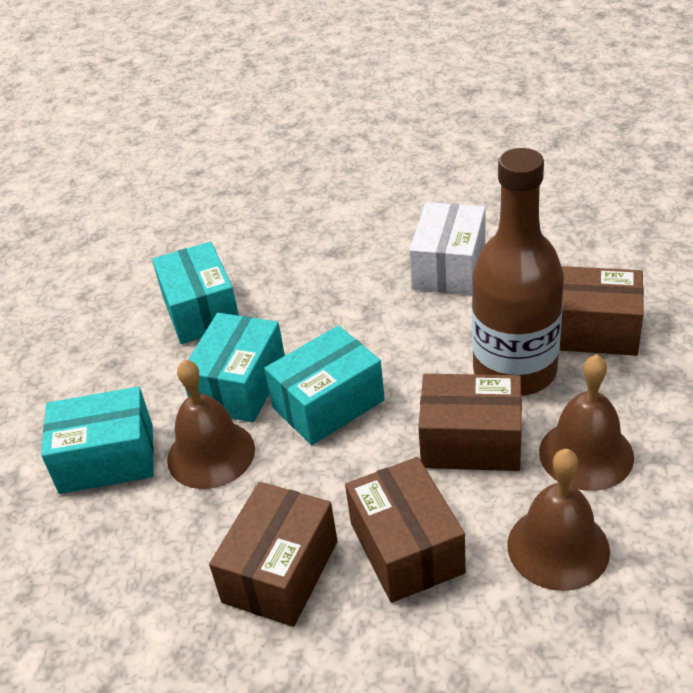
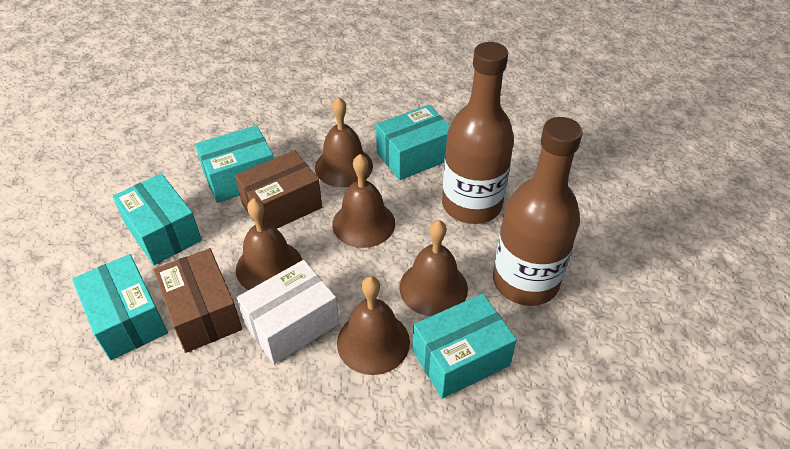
brown bell: [167,359,255,489] [507,449,610,591] [539,354,634,491] = 3 -> [236,198,302,290] [315,97,373,187] [332,154,395,248] [337,276,410,375] [399,220,468,316] = 5
brown bottle: [472,148,564,396] = 1 -> [442,42,514,224] [493,117,583,306] = 2
brown box: [209,482,338,627] [345,457,466,603] [418,374,522,471] [559,266,644,356] = 4 -> [154,248,242,353] [235,150,322,229] = 2
turquoise box: [41,387,154,494] [152,242,239,344] [185,313,285,422] [264,326,385,445] = 4 -> [72,254,168,360] [113,173,202,265] [195,125,274,203] [376,105,450,180] [412,294,517,399] = 5

